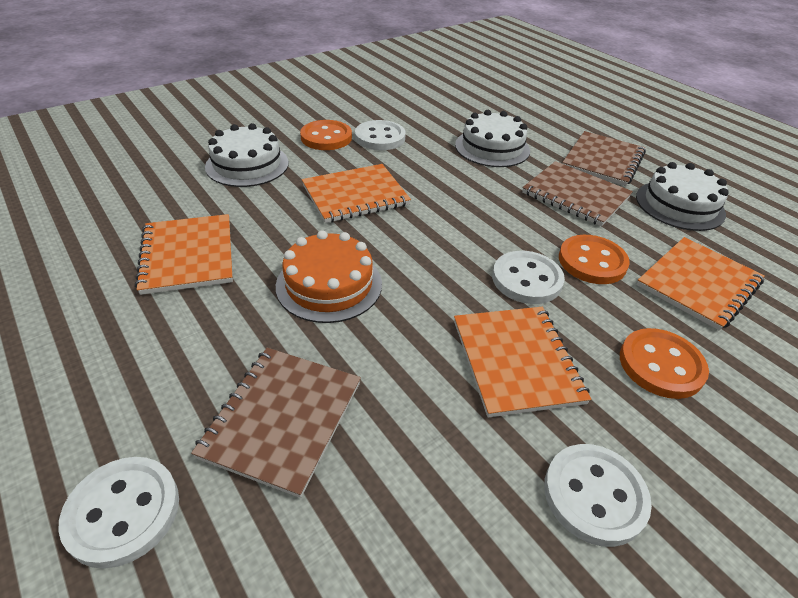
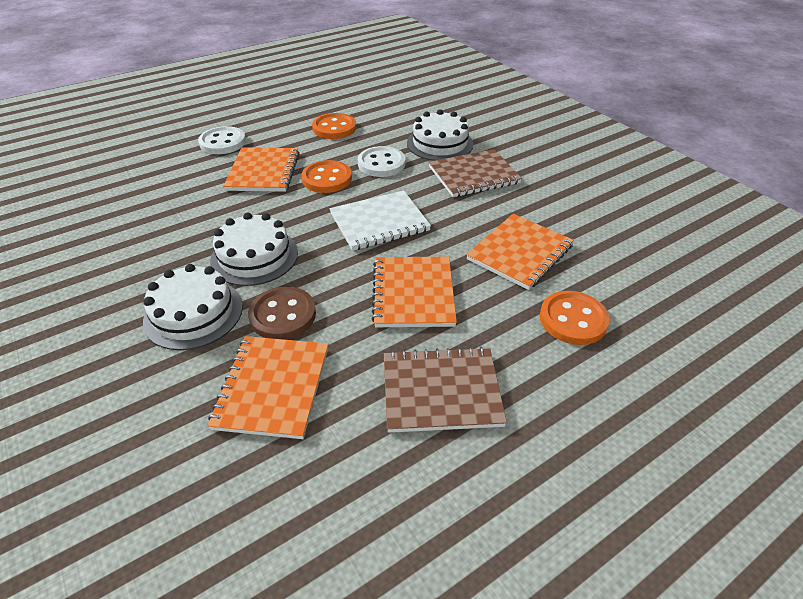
brown button: none = 0 -> [248,287,316,340] = 1
brown notebook: [191,348,361,498] [522,161,633,227] [562,131,646,186] = 3 -> [384,347,507,433] [429,149,522,197] = 2
orange cake: [276,230,382,323] = 1 -> none = 0
white button: [58,457,179,568] [355,120,406,150] [492,251,565,304] [544,444,652,547] = 4 -> [198,126,246,154] [358,146,406,177] = 2
white notebook: none = 0 -> [330,190,431,251] = 1

